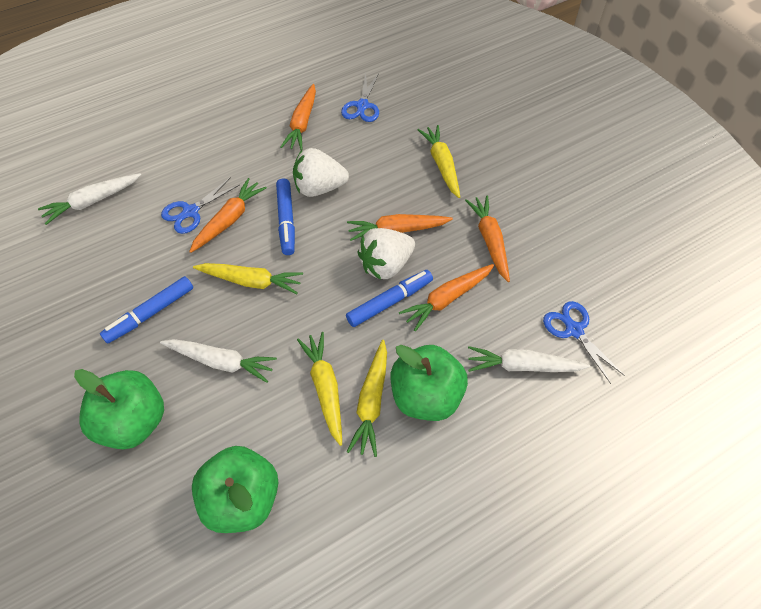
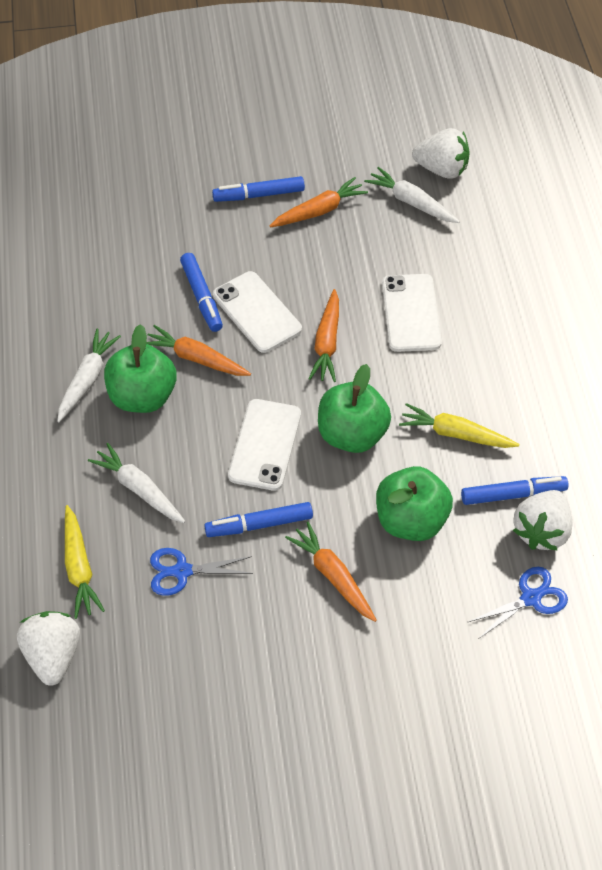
blue marker: [100,276,193,344] [276,178,295,255] [346,270,433,327] = 3 -> [180,253,223,332] [204,502,313,537] [212,176,305,202] [461,476,569,505] = 4
blue scissors: [161,177,239,234] [341,73,379,122] [543,301,625,384] = 3 -> [150,548,253,596] [468,567,568,638] = 2
orange carrot: [189,178,267,253] [281,84,316,150] [347,214,453,241] [399,264,494,331] [465,195,510,282] = 5 -> [146,325,251,376] [270,177,368,227] [285,522,377,622] [309,289,339,382] = 4
white phone: none = 0 -> [213,271,302,353] [228,399,301,491] [382,274,442,352] = 3
white strawberry: [293,148,349,197] [357,228,415,280] = 2 -> [17,611,80,686] [412,128,469,178] [513,490,572,551] = 3
yellow carrot: [193,263,303,294] [297,332,342,446] [347,340,387,457] [418,125,460,198] = 4 -> [65,505,105,619] [399,403,519,448] = 2

